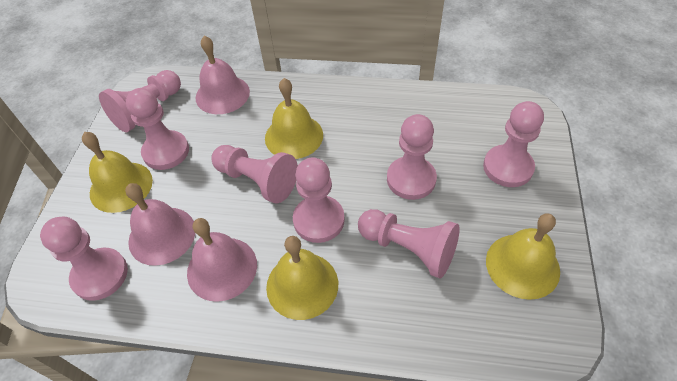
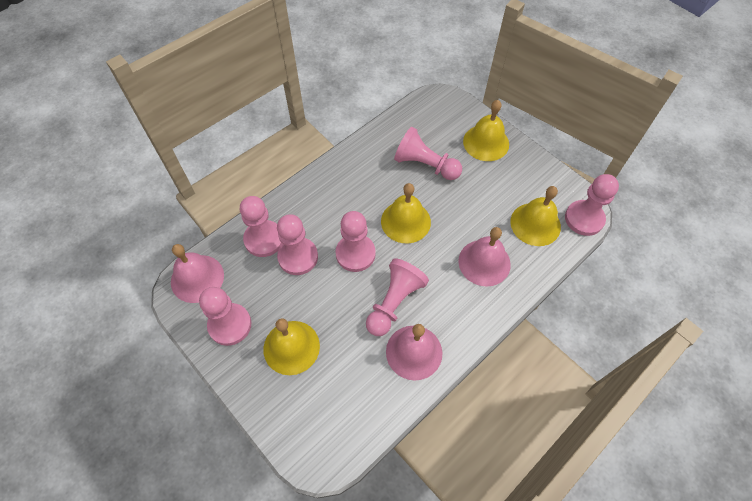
pink pawn: [40,216,128,301] [99,70,181,132] [126,88,189,170] [211,145,298,203] [293,157,345,243] [358,209,460,279] [387,114,437,200] [483,101,544,187] = 8 -> [199,287,251,346] [240,196,282,257] [277,214,318,275] [335,211,376,272] [366,258,429,336] [394,127,462,180] [565,174,619,236] = 7

